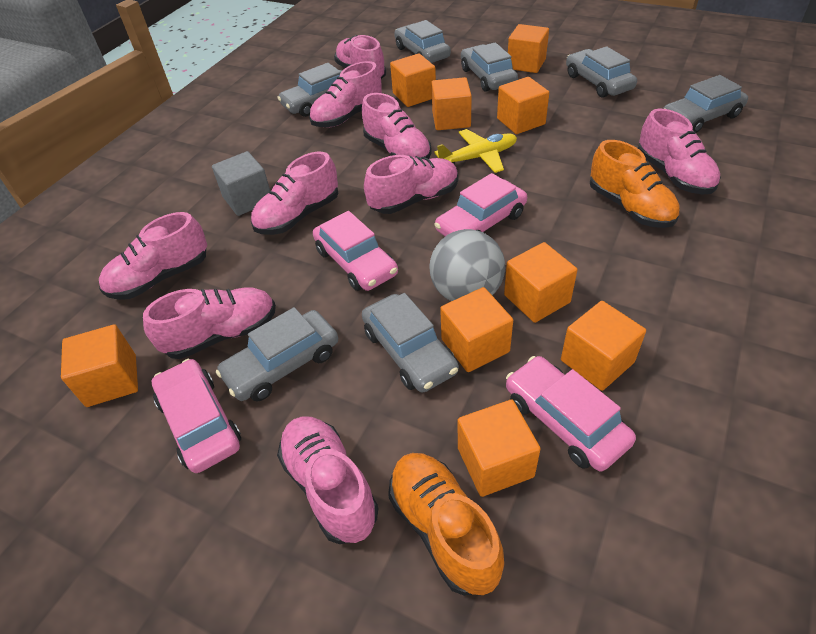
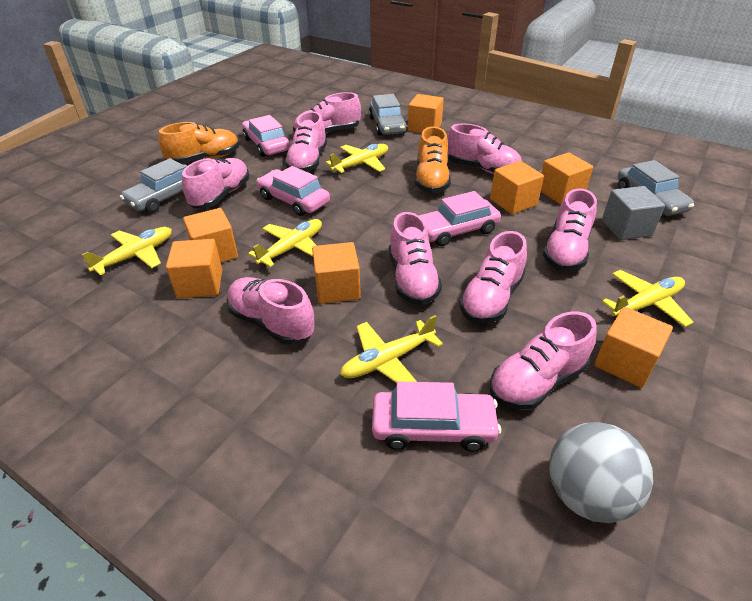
grey car: [216,307,338,402] [277,63,342,117] [362,293,459,393] [394,20,451,63] [461,42,518,92] [566,46,637,98] [663,75,748,133] = 7 -> [120,158,187,213] [369,94,407,136] [617,160,694,216] = 3
orange cube: [61,324,138,407] [390,53,436,107] [431,77,472,130] [440,287,513,372] [458,400,541,497] [497,77,549,134] [504,242,577,323] [508,24,549,73] [561,301,646,391] = 9 -> [166,239,223,298] [183,208,238,263] [312,242,361,304] [408,94,444,133] [490,161,544,214] [541,152,593,204] [594,307,673,388] = 7
yellow plane: [434,129,517,173] = 1 -> [81,227,172,275] [248,219,322,267] [326,144,388,173] [340,315,443,383] [602,270,693,327] = 5

